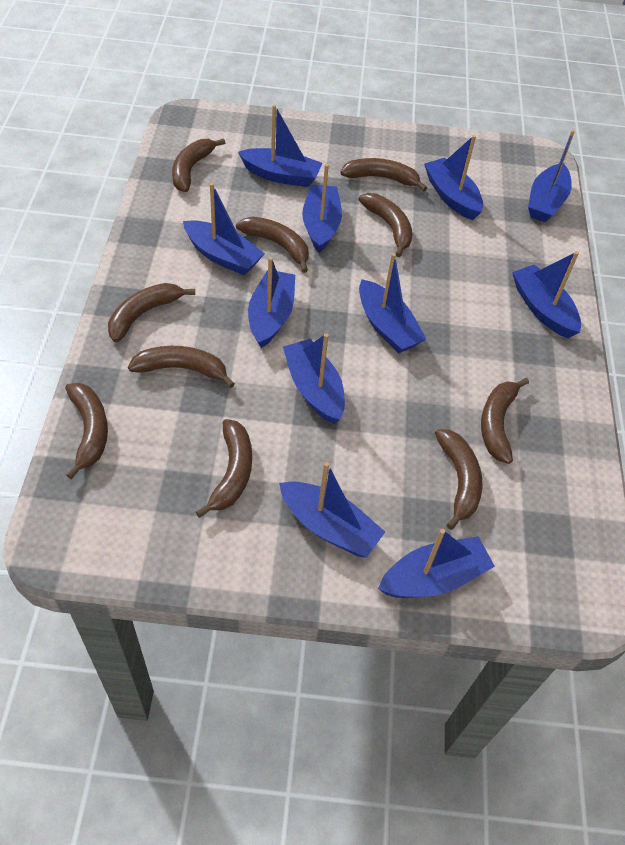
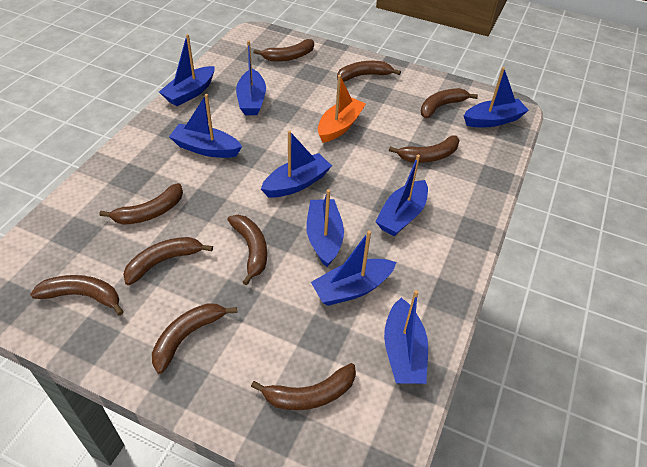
blue boat: [183,183,265,275] [238,104,322,187] [248,257,295,348] [279,462,385,558] [283,333,345,424] [302,164,342,253] [359,253,426,353] [378,529,495,598] [424,135,483,220] [512,251,581,338] [528,130,575,222] = 11 -> [159,34,215,106] [169,94,242,158] [236,41,266,115] [261,130,332,198] [306,189,344,267] [311,231,396,306] [375,155,428,236] [384,290,428,384] [464,67,529,127] = 9
orange boat: none = 0 -> [318,75,366,143] = 1

